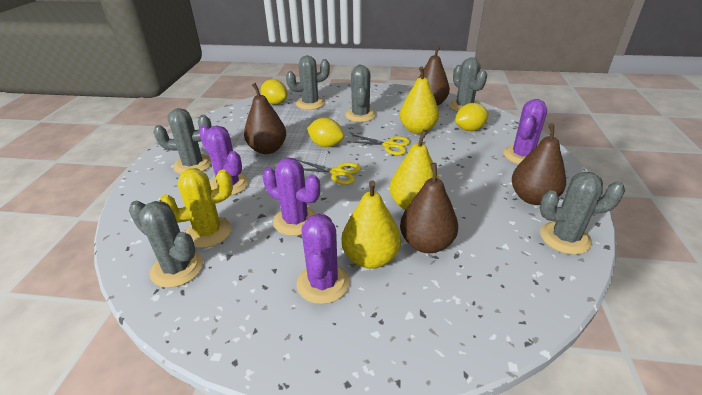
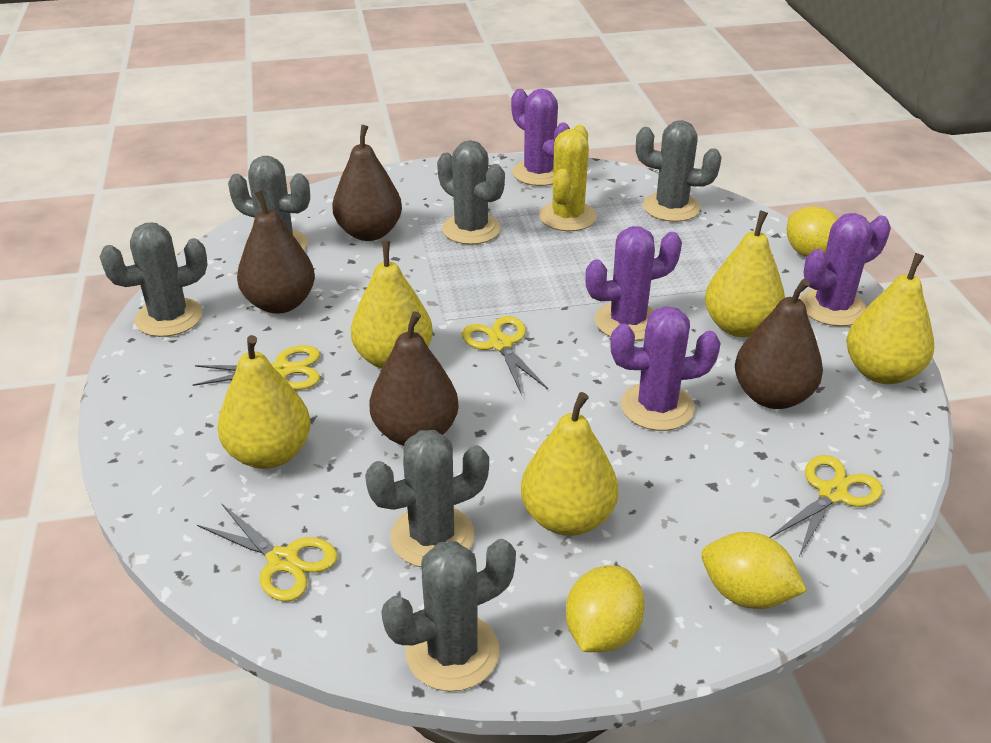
yellow pear: [341,180,401,269] [390,129,439,210] [400,67,439,134] = 3 -> [217,335,311,469] [351,240,433,369] [521,392,618,536] [705,211,785,337] [846,253,934,384] = 5
yellow scissors: [297,160,361,185] [347,134,410,155] = 2 -> [193,345,320,390] [197,503,338,601] [462,316,548,395] [770,455,883,556] = 4

